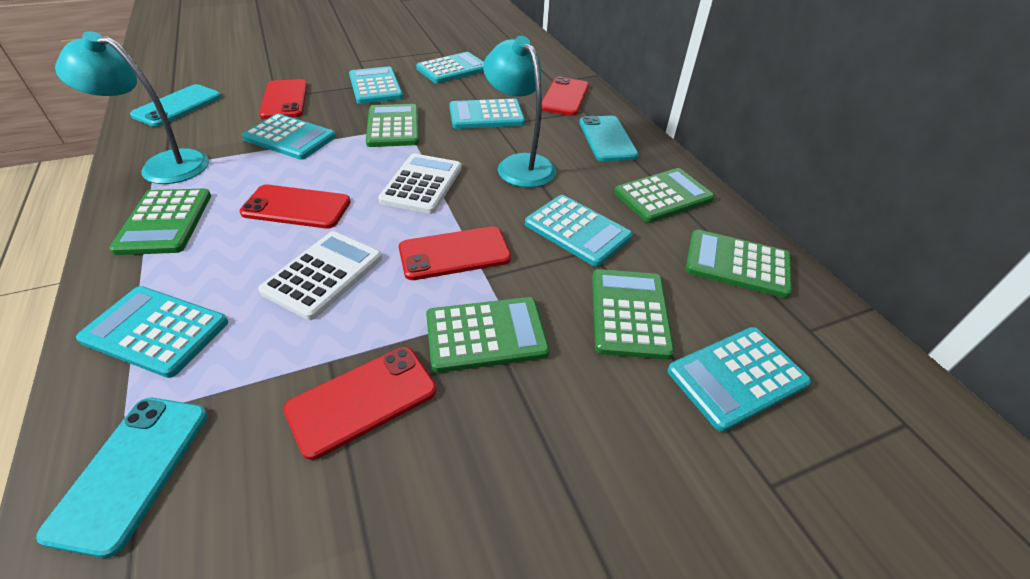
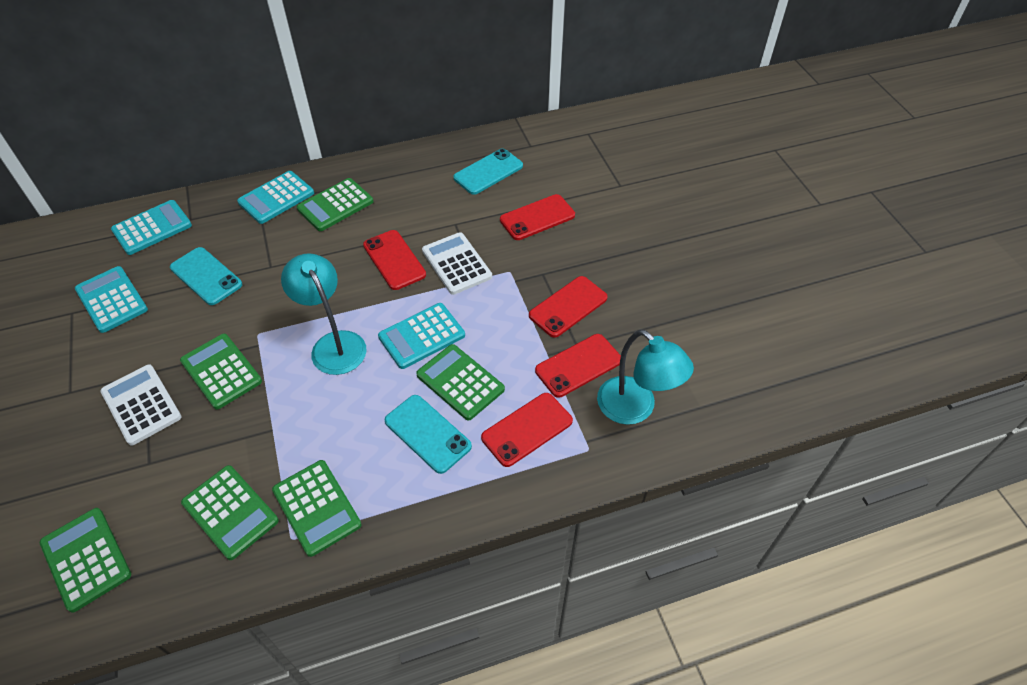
turquoise calculator: [76,286,228,378] [242,114,336,160] [349,66,403,104] [416,52,484,84] [449,99,525,129] [525,195,633,267] [667,327,811,432] = 7 -> [75,266,148,333] [111,200,192,255] [237,171,314,224] [378,303,465,369] = 4

